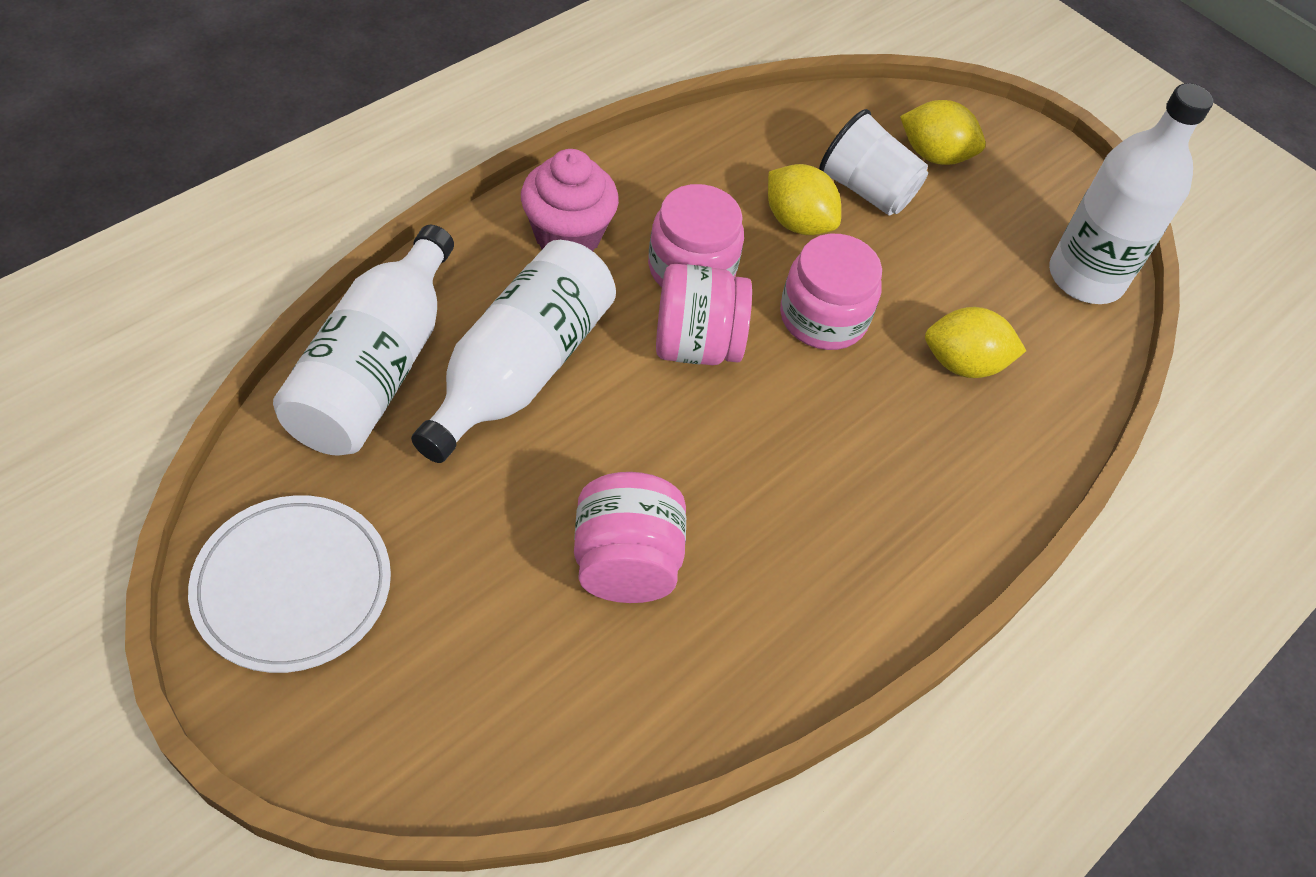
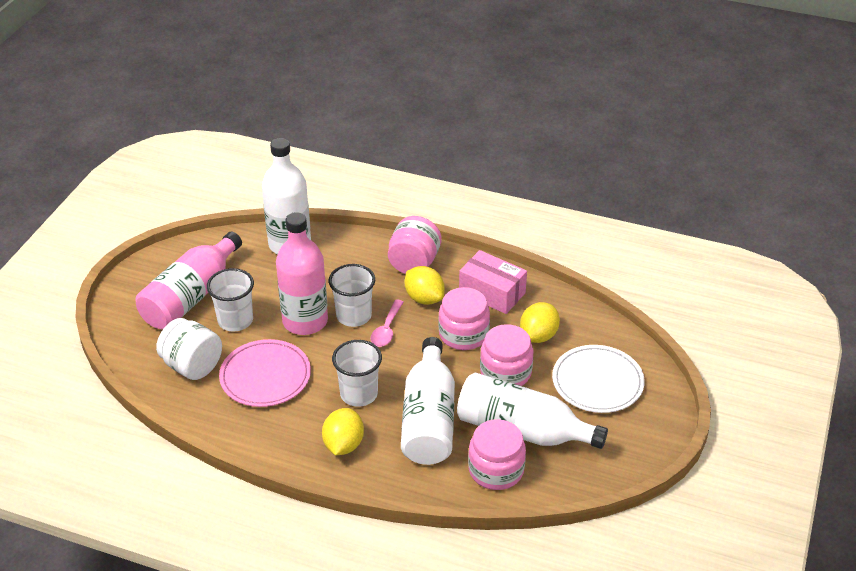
pink bottle: none = 0 -> [136,231,242,330] [276,212,328,335] = 2
pink box: none = 0 -> [459,250,527,314] = 1
pink cupcake: [521,149,619,251] = 1 -> none = 0
pink plate: none = 0 -> [219,339,311,407] = 1
pink spoon: none = 0 -> [371,300,404,347] = 1
white cup: [819,109,928,216] = 1 -> [207,268,254,332] [329,264,375,327] [332,340,382,407] = 3
white jar: none = 0 -> [156,318,222,380] = 1

